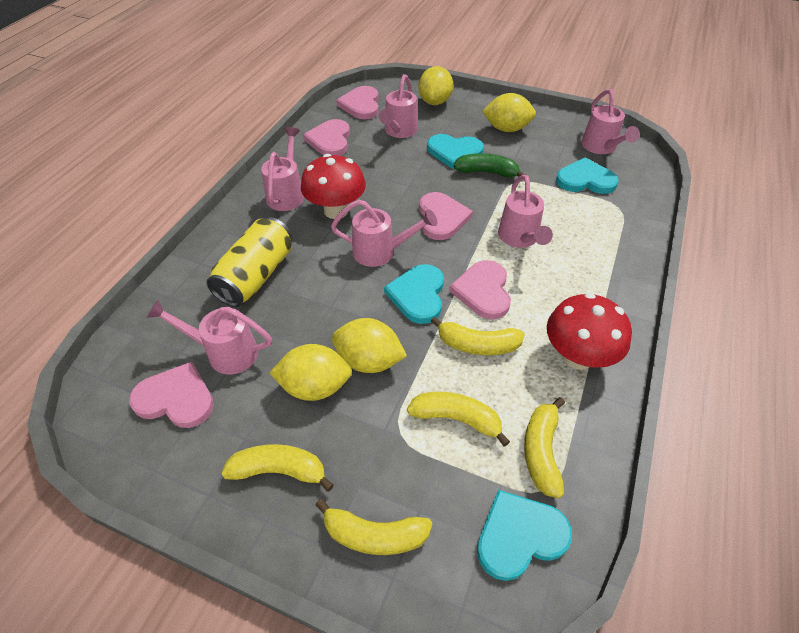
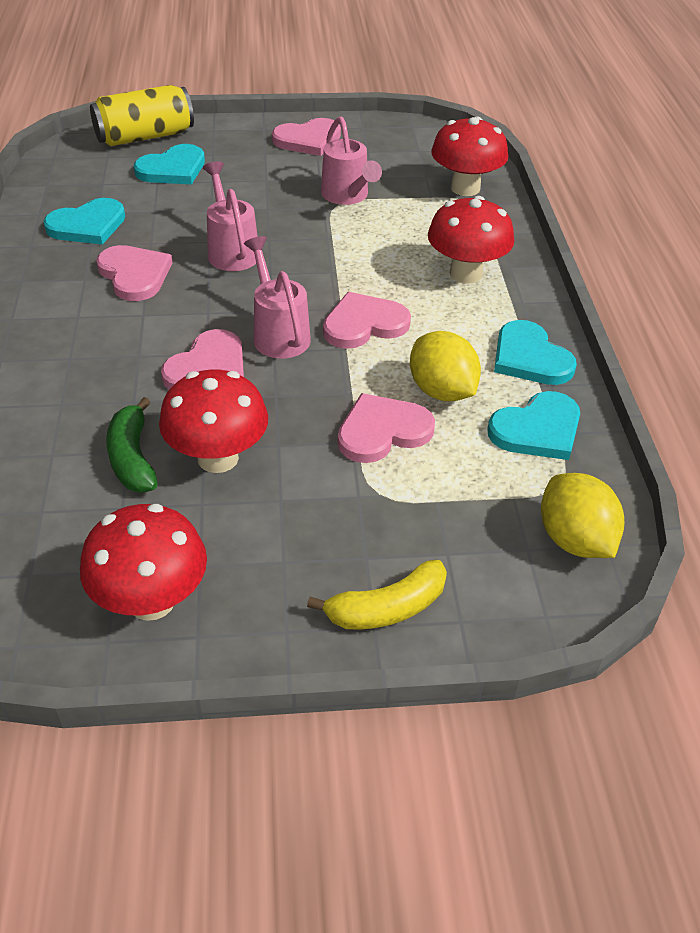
pink watering can: [146,300,272,375] [261,127,304,211] [331,200,437,267] [379,74,418,138] [498,175,553,248] [581,89,640,154] = 6 -> [203,161,258,271] [244,236,311,359] [321,117,382,205] = 3
red mushroom: [301,154,366,219] [547,293,632,370] = 2 -> [80,504,207,621] [159,370,268,473] [428,196,514,284] [431,116,508,196] = 4
yellow banana: [221,444,334,492] [315,499,432,555] [407,392,510,447] [431,317,525,355] [524,397,565,498] = 5 -> [307,560,447,630] = 1
yellow lemon: [270,344,352,401] [332,318,407,373] [418,66,453,105] [482,93,536,132] = 4 -> [410,331,481,401] [541,473,624,558] = 2

